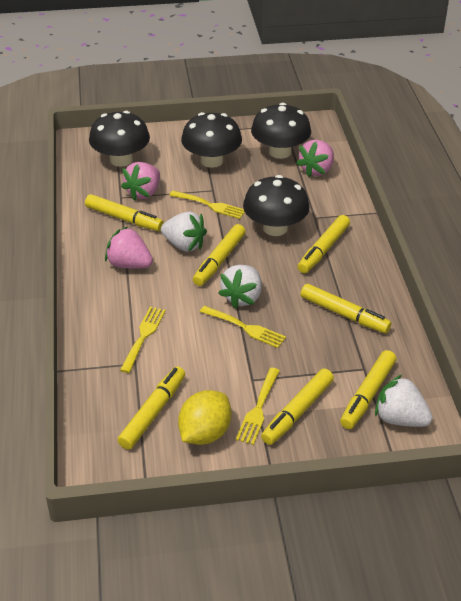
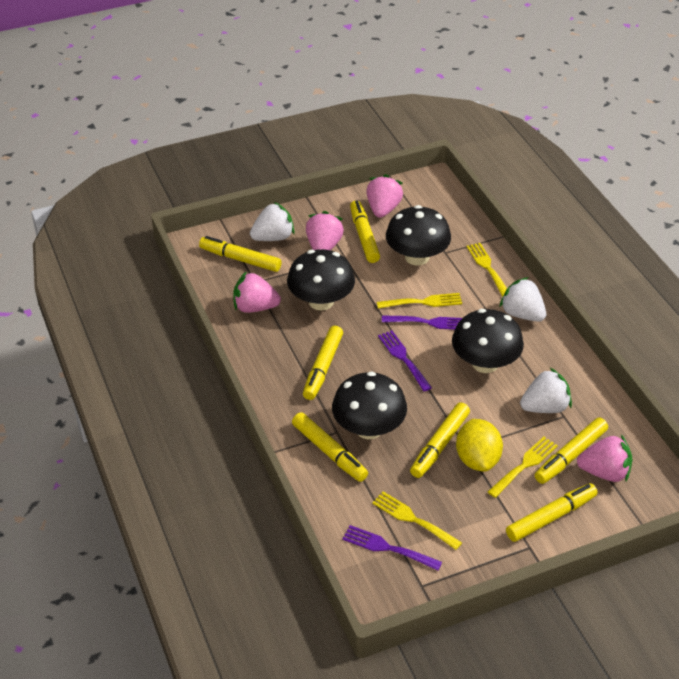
pink strawberry: [105,227,153,269] [121,162,160,201] [296,140,334,177] = 3 -> [233,271,281,313] [306,211,344,250] [366,174,403,218] [577,434,632,482] = 4
purple fork: none = 0 -> [342,525,442,571] [378,330,432,391] [382,315,462,330] = 3

